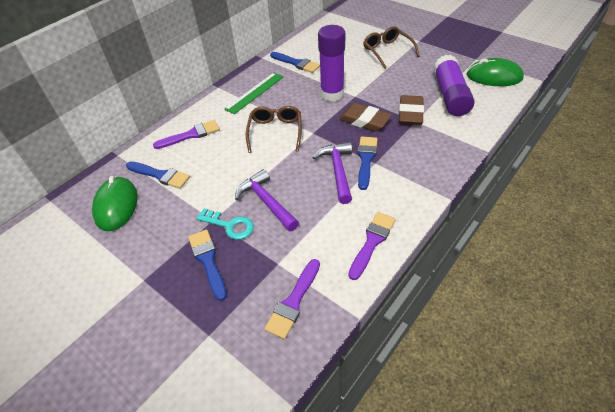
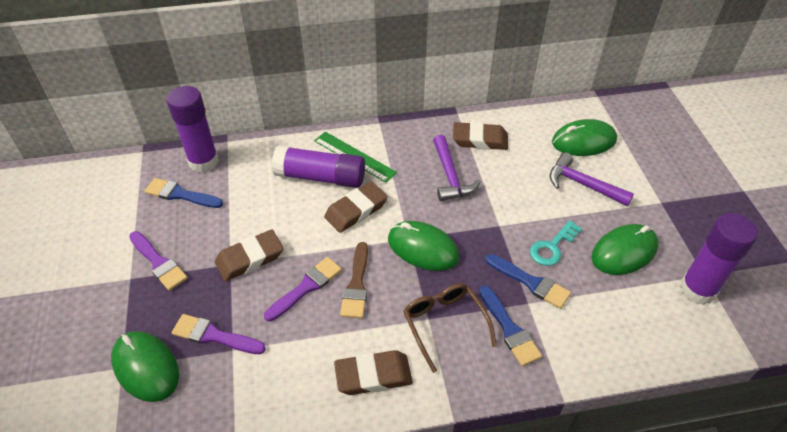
blue brush: [126,161,190,189] [188,230,227,301] [270,52,320,73] [358,136,377,190] = 4 -> [145,178,223,208] [479,285,542,366] [486,254,571,309] = 3
brown brush: none = 0 -> [340,242,368,318] = 1
brown eraser: [339,103,392,132] [399,95,424,125] = 2 -> [215,229,283,281] [324,181,388,233] [334,350,413,395] [453,122,508,150] = 4
brown glasses: [246,106,302,153] [363,26,420,69] = 2 -> [403,283,497,373] = 1
green mouse: [92,176,138,231] [466,58,524,86] = 2 -> [111,331,179,402] [388,221,459,271] [552,119,617,156] [592,224,659,275] = 4
purple glue stick: [318,25,345,102] [434,55,475,116] = 2 -> [166,86,219,173] [272,145,365,188] [679,213,758,305] = 3

